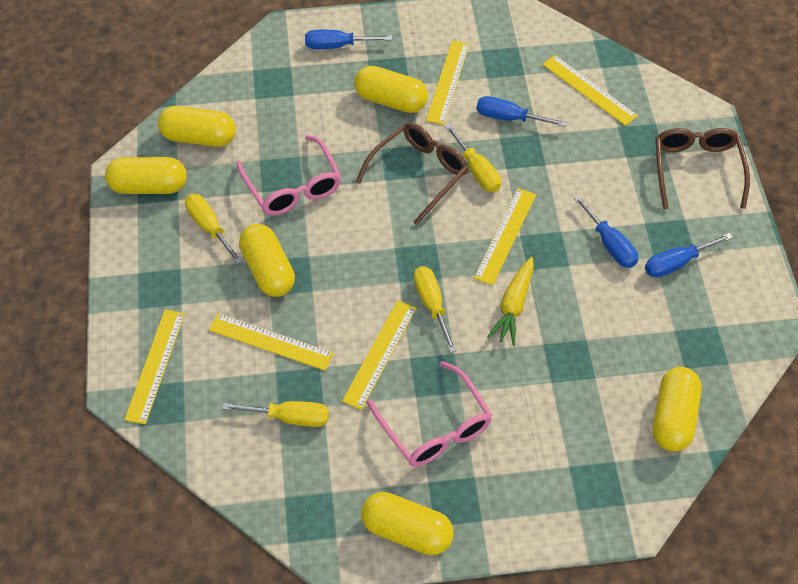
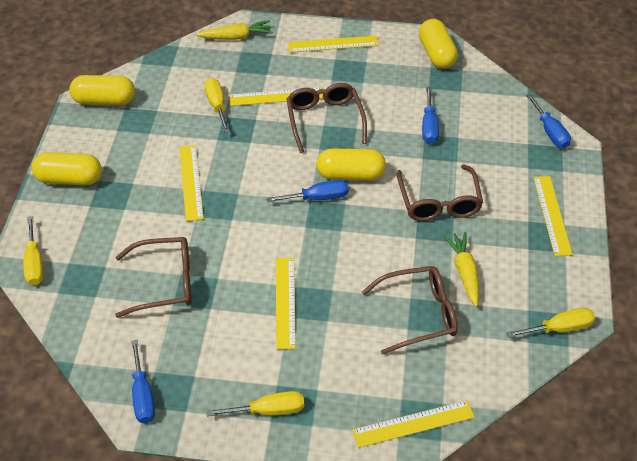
brown glasses: [356,122,469,225] [655,128,750,209] = 2 -> [115,237,191,318] [287,83,367,153] [362,266,458,355] [397,164,483,221] = 4
pink glasses: [236,135,341,216] [367,361,492,467] = 2 -> none = 0
yellow capsule: [105,157,187,194] [158,106,236,147] [239,224,295,297] [354,66,428,113] [361,492,454,555] [653,367,702,452] = 6 -> [32,152,102,185] [70,75,135,105] [316,149,386,180] [419,19,458,69] = 4
yellow carrot: [487,257,534,346] = 1 -> [196,20,273,40] [443,232,479,307] = 2

